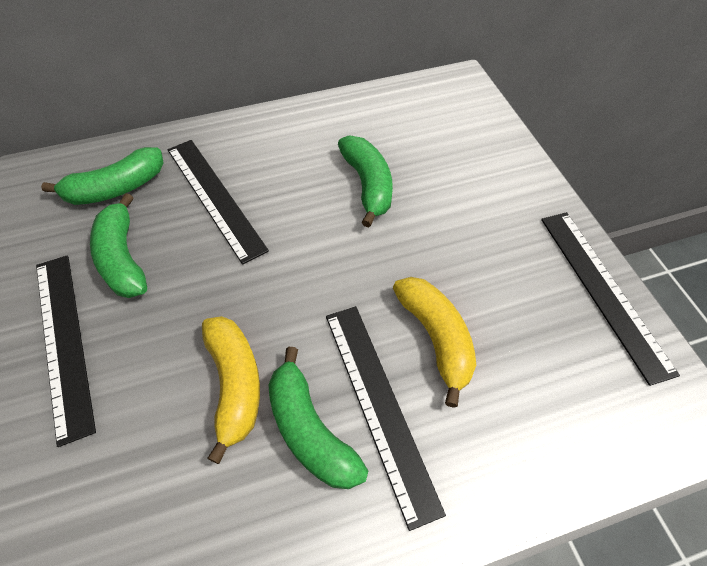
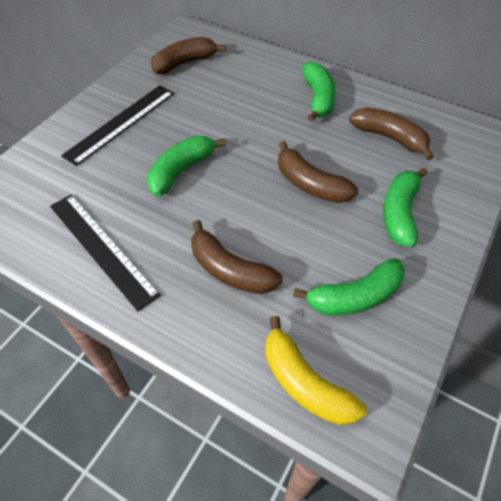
black ruler: [36,255,96,447] [168,140,269,265] [326,306,446,531] [541,212,680,386] = 4 -> [50,194,161,312] [61,85,174,166] = 2
brown banana: none = 0 -> [151,37,226,74] [191,220,283,294] [278,141,358,203] [349,108,434,160] = 4
yellow banana: [202,316,260,464] [393,277,476,408] = 2 -> [265,316,367,425] = 1

